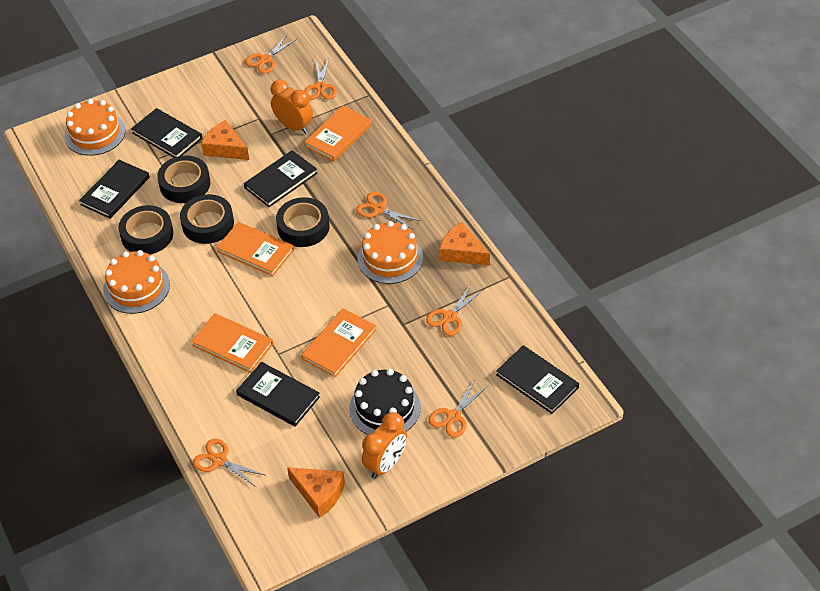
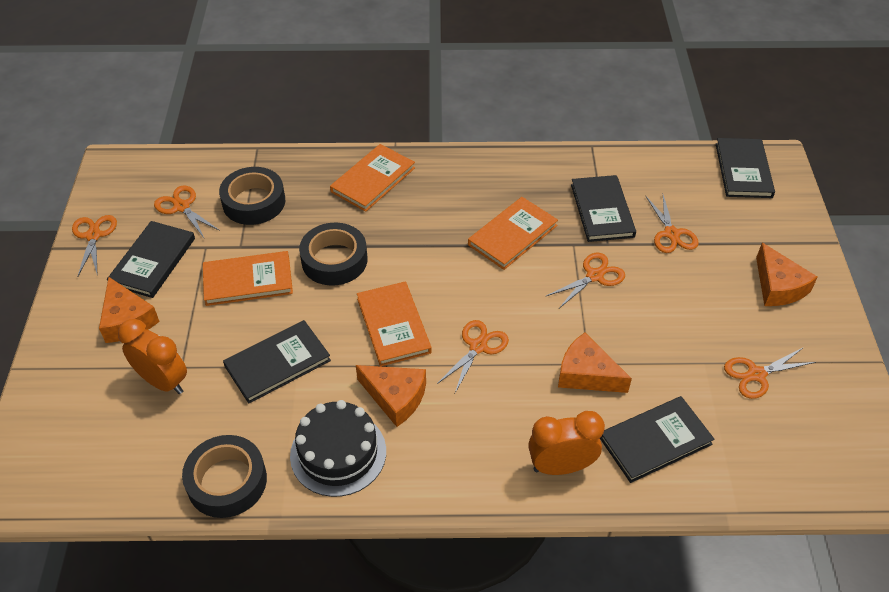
black tape: [118,205,173,254] [157,155,210,203] [180,194,234,244] [276,197,330,247] = 4 -> [182,435,267,518] [219,167,285,225] [299,223,367,286] = 3
orange cake: [64,99,126,156] [103,250,170,314] [357,221,423,284] = 3 -> none = 0
orange cheese: [201,120,249,160] [287,467,345,518] [439,222,490,266] = 3 -> [99,277,160,343] [356,365,426,427] [558,333,632,393] [756,243,818,306] = 4

